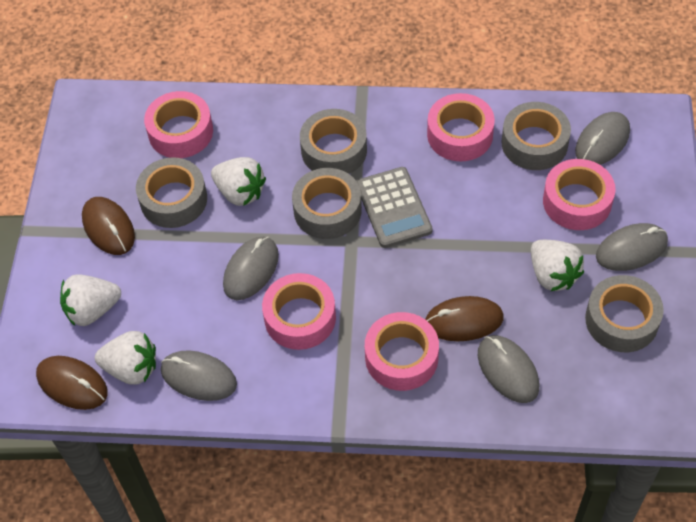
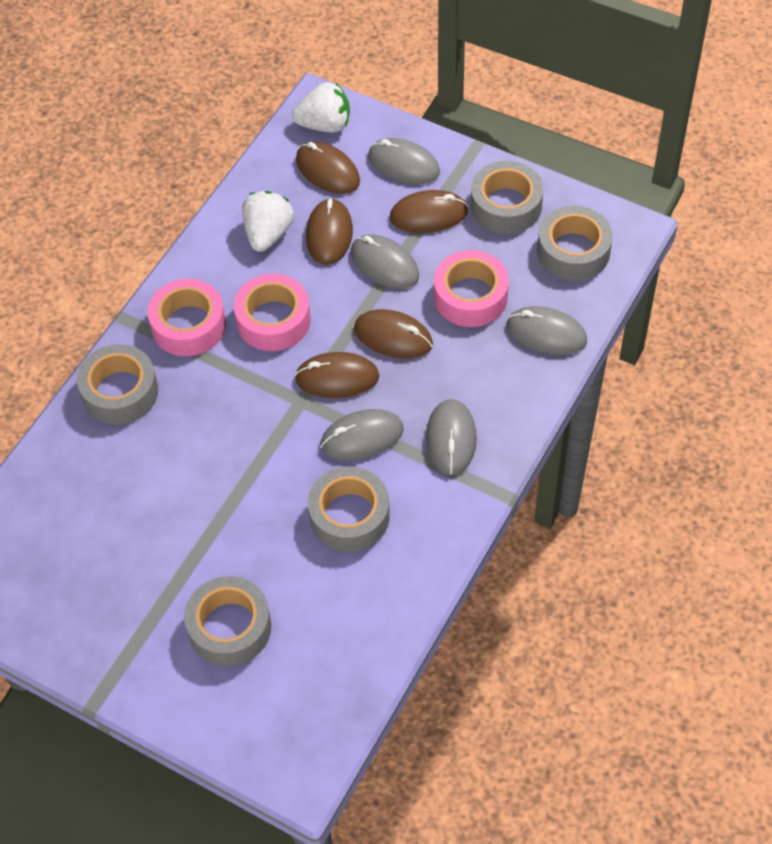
brown mouse: [36,356,108,410] [82,197,135,255] [425,296,504,341] = 3 -> [294,352,379,398] [296,142,360,194] [306,198,353,265] [354,309,433,359] [390,190,468,233] = 5
grey calculator: [357,167,432,248] = 1 -> none = 0
pink tape: [144,91,213,158] [262,273,336,350] [365,312,439,391] [427,93,495,161] [543,159,615,230] = 5 -> [148,279,226,356] [234,274,311,351] [434,250,509,327] = 3
white strawberry: [60,274,121,326] [95,331,156,384] [211,157,266,206] [531,240,584,291] = 4 -> [242,191,294,252] [292,82,350,133] = 2

